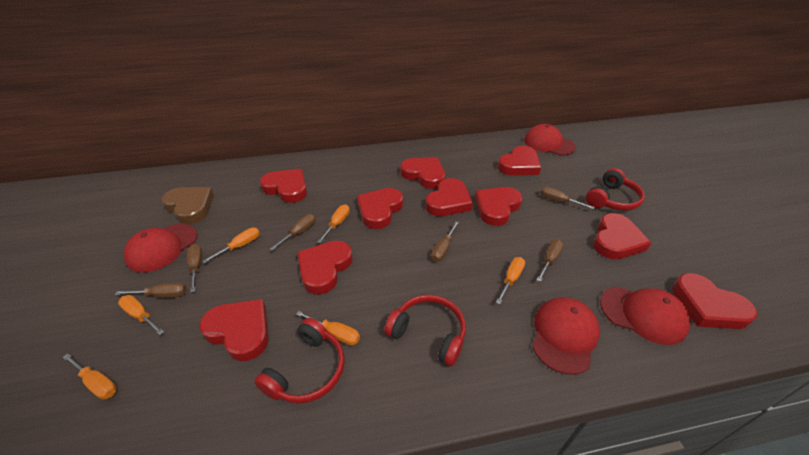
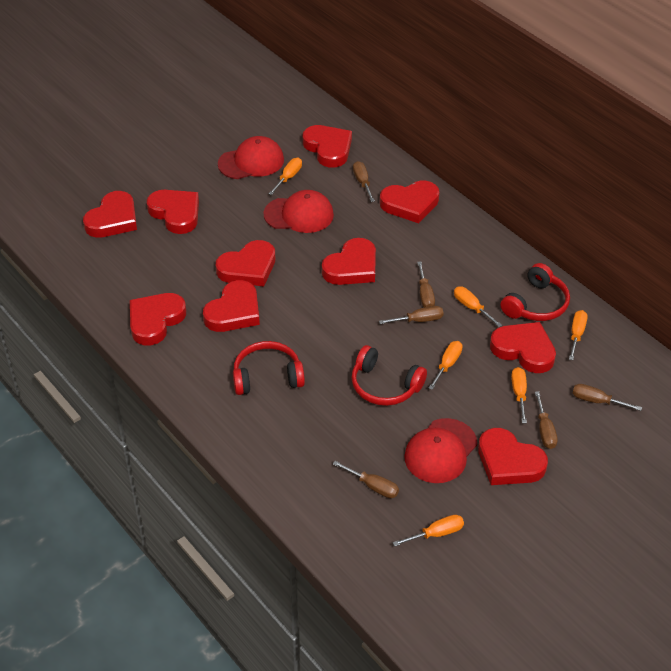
brown heart: [161,187,214,224] = 1 -> none = 0
red cap: [124,224,197,273] [524,124,576,155] [532,297,600,375] [600,286,690,345] = 4 -> [218,136,284,179] [263,190,334,233] [404,418,477,483] = 3

